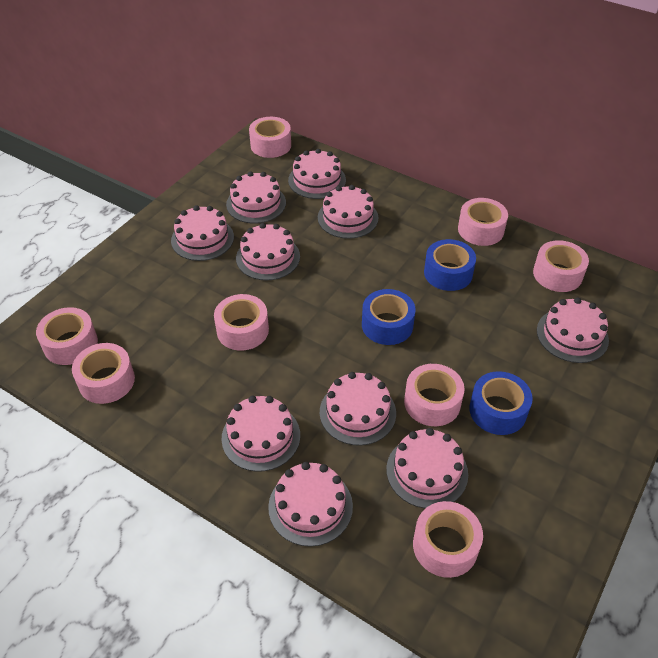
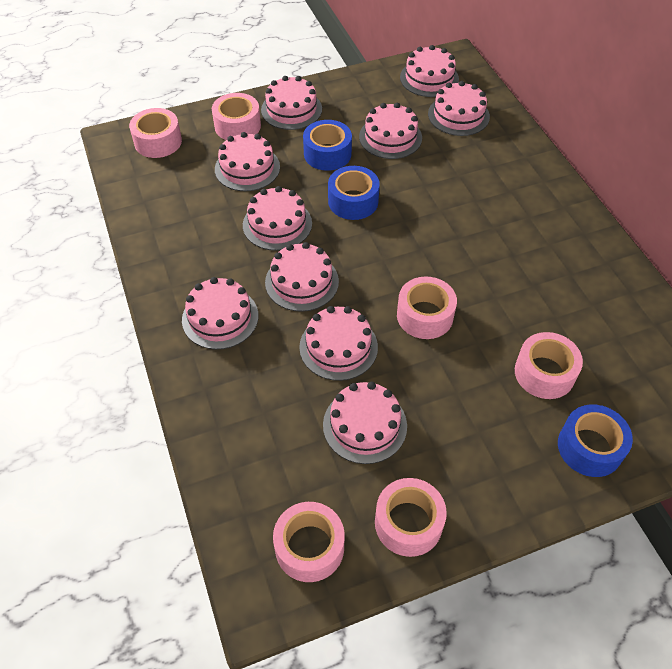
pink tape: [36,307,98,365] [72,343,135,404] [214,294,269,350] [249,117,291,158] [404,364,465,426] [413,501,483,578] [458,198,508,246] [533,240,589,292] = 8 -> [129,108,182,158] [212,93,261,140] [273,502,345,582] [375,478,447,557] [397,276,457,339] [515,332,583,399] = 6

